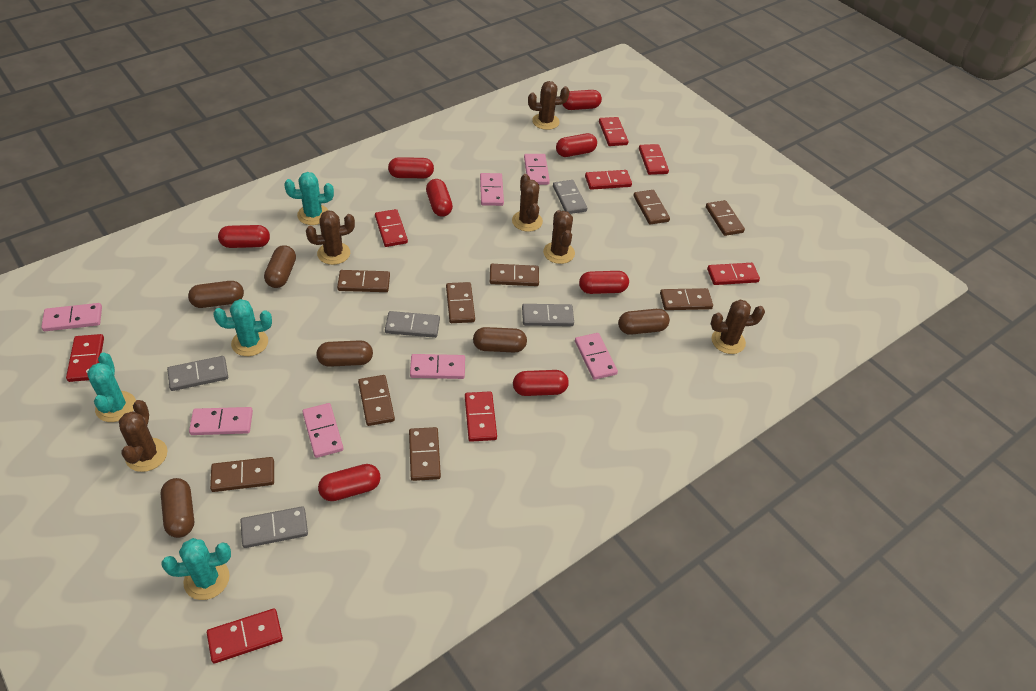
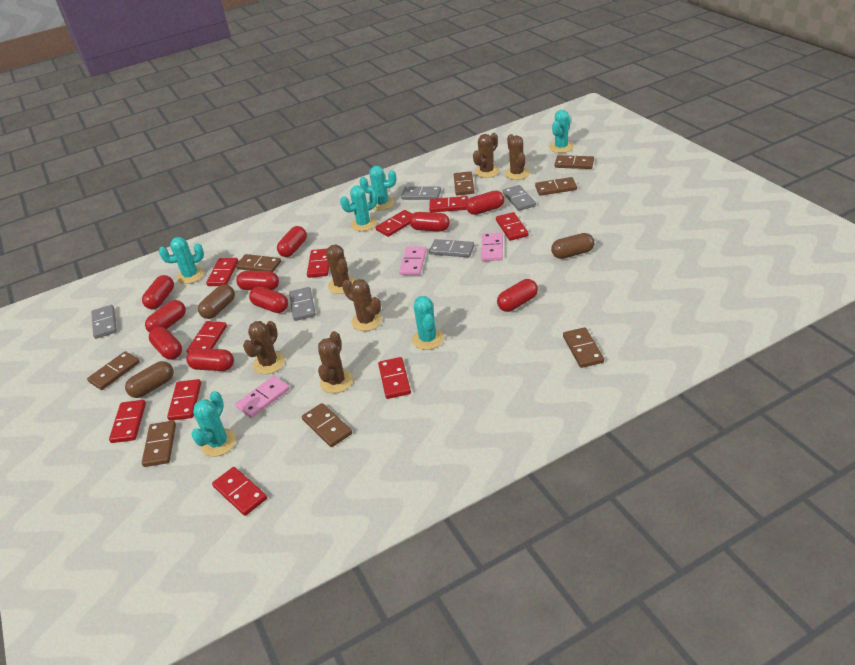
brown capsule: [160,478,194,538] [188,281,244,308] [264,245,296,288] [316,340,373,367] [473,327,527,353] [618,309,670,335] = 6 -> [125,361,174,398] [198,284,235,319] [551,233,594,259] = 3
brown domino: [210,457,274,492] [337,270,390,292] [358,375,395,426] [409,427,441,481] [446,282,475,323] [490,264,539,286] [633,190,670,225] [660,288,713,310] [706,200,745,236] = 9 -> [87,351,140,390] [142,421,176,467] [236,254,281,272] [302,403,352,447] [454,171,474,195] [535,177,577,196] [555,155,594,169] [563,327,604,368] = 8
pink domino: [41,303,102,331] [189,407,253,435] [302,403,344,458] [410,354,465,379] [480,173,504,206] [524,154,550,185] [575,333,618,380] = 7 -> [235,376,290,418] [399,246,427,275] [481,232,503,261] = 3
red capsule: [218,225,270,248] [318,464,381,501] [388,157,434,178] [426,179,453,217] [513,370,569,396] [556,133,597,157] [562,90,602,110] [579,271,629,294] = 8 -> [142,275,174,309] [145,300,186,333] [149,327,182,360] [186,348,234,371] [236,271,279,290] [249,286,288,313] [277,226,307,257] [409,212,450,231] [466,190,504,215] [497,279,538,312] = 10
red domino: [66,334,104,382] [207,608,283,664] [375,209,408,247] [465,392,497,442] [585,170,632,190] [599,117,628,146] [639,144,669,175] [707,263,760,285] = 8 -> [109,400,146,443] [167,379,201,421] [187,321,227,353] [206,258,238,286] [212,467,267,516] [307,248,329,278] [376,210,412,237] [378,357,411,399] [429,196,468,212] [496,212,529,241] = 10
turquoise cactus: [87,353,136,422] [161,538,231,600] [213,299,272,356] [284,172,334,225] = 4 -> [159,237,204,284] [192,391,236,457] [340,185,378,231] [359,166,396,210] [412,296,444,350] [549,110,574,153] = 6

